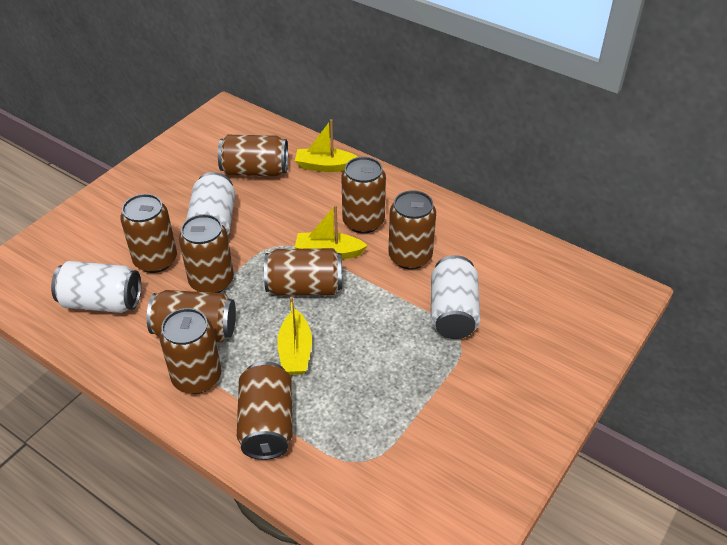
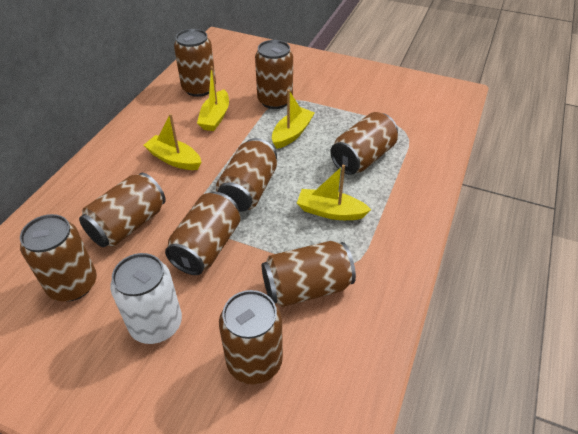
white can: [51,261,141,313] [186,172,235,235] [431,255,480,339] = 3 -> [110,253,182,344] = 1
yellow boat: [277,297,312,375] [295,119,358,172] [295,205,368,259] = 3 -> [143,114,201,170] [197,66,229,131] [272,89,315,149] [297,165,371,220] = 4

